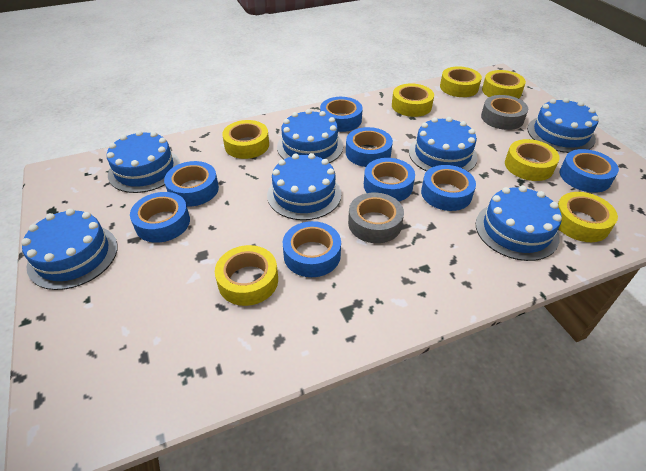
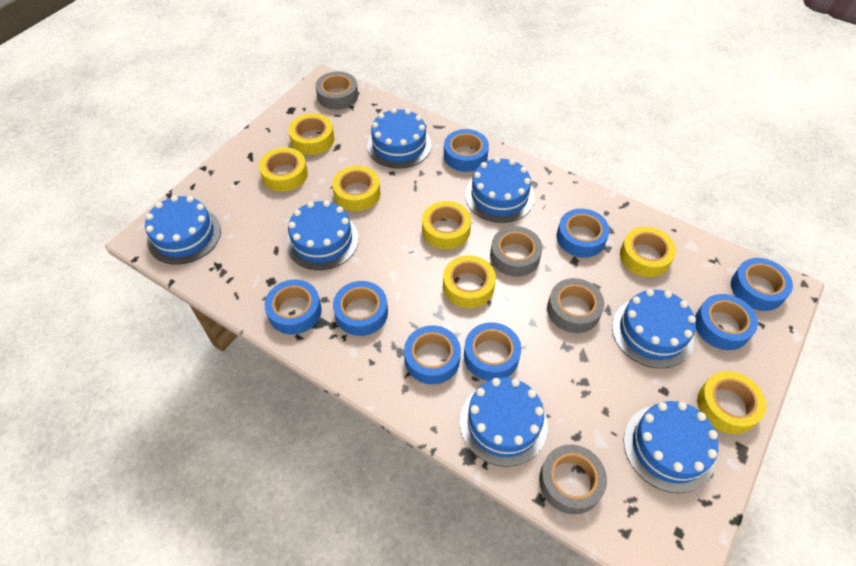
grey tape: [348,193,404,243] [481,95,528,130] = 2 -> [315,71,358,110] [490,226,542,277] [539,444,607,514] [547,278,604,333] = 4

